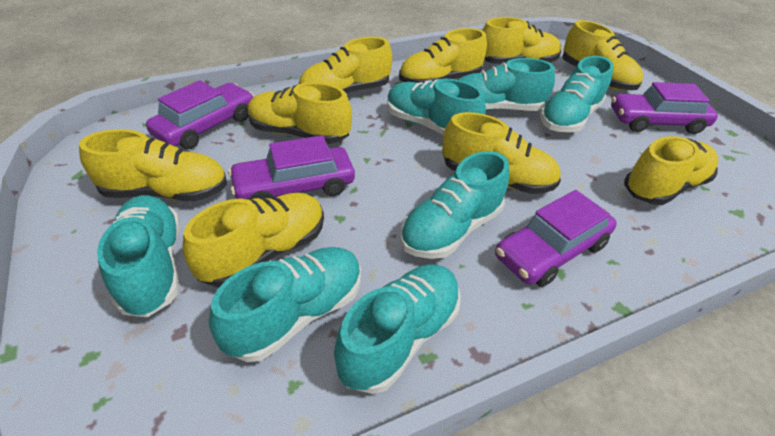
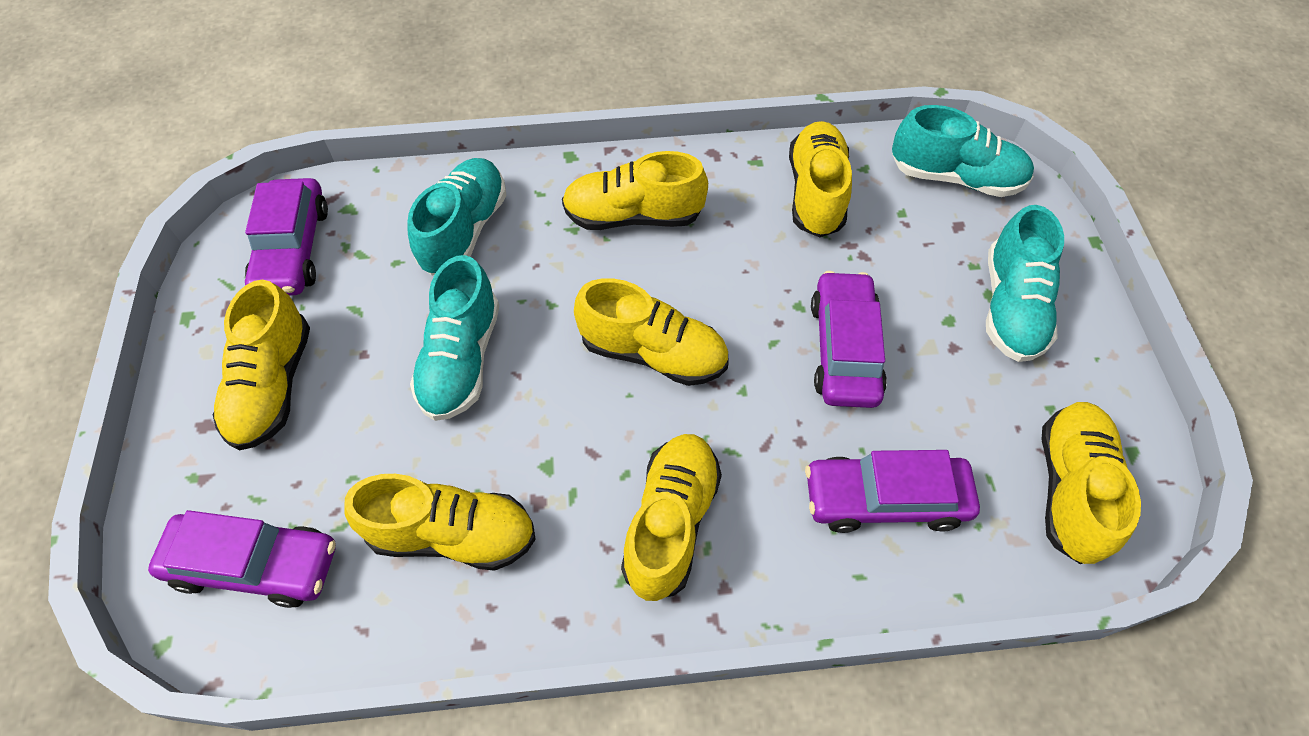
turquoise shoe: [97,195,180,317] [209,247,361,362] [334,264,461,394] [387,79,486,135] [400,151,509,259] [458,58,555,111] [540,56,613,132] = 7 -> [407,158,507,276] [410,255,499,421] [892,105,1034,197] [986,205,1064,362] = 4
yellow shoe: [79,129,227,201] [182,193,324,287] [247,82,352,144] [299,37,392,93] [399,28,487,83] [442,112,561,194] [482,17,561,64] [562,20,643,90] [624,136,718,205] = 9 -> [213,280,310,451] [344,474,536,571] [562,151,708,230] [574,278,728,386] [621,434,722,601] [789,121,852,237] [1042,402,1141,564] = 7

